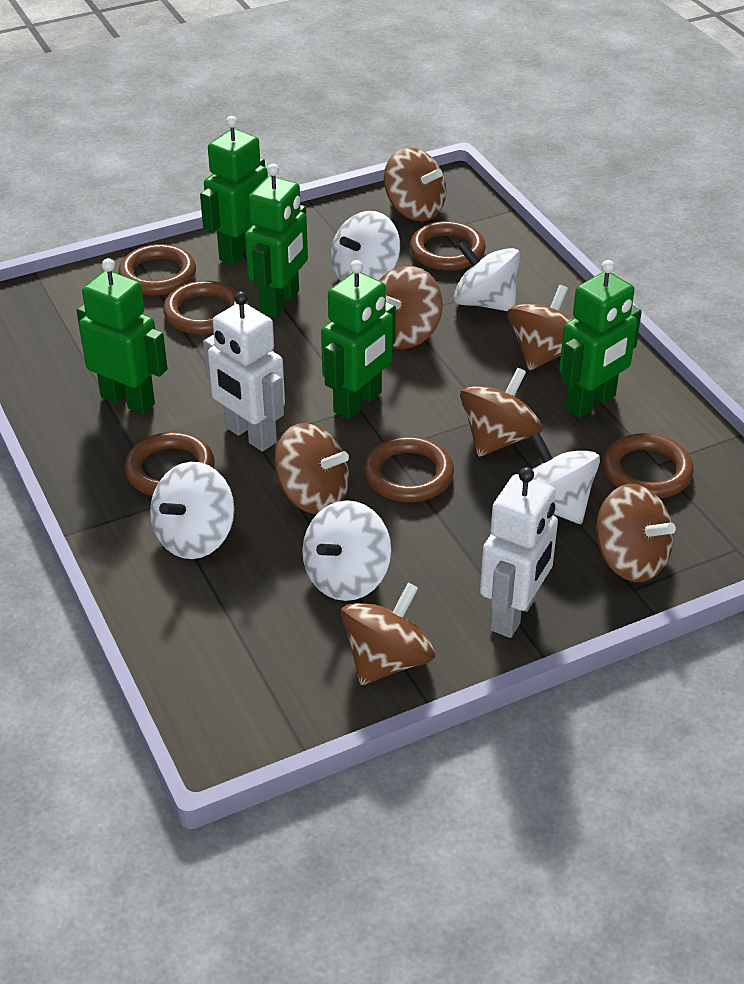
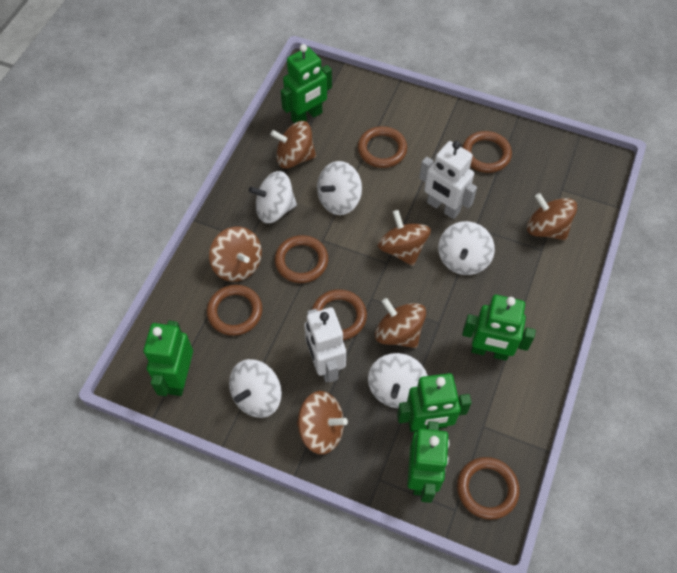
brown spinning top: [274,423,349,514] [341,583,435,685] [379,266,443,349] [384,147,446,221] [460,368,542,457] [508,285,572,370] [596,484,676,582] = 7 -> [209,227,262,282] [270,121,316,169] [297,391,348,455] [375,298,426,348] [378,210,431,266] [527,193,577,240] = 6

